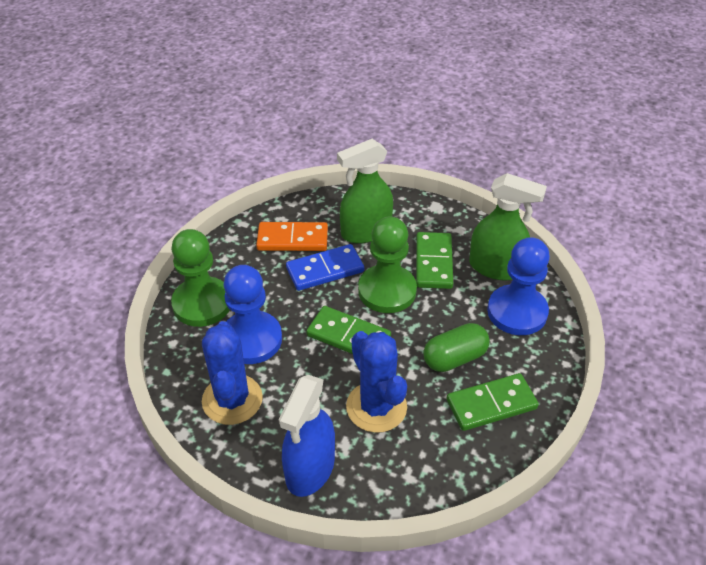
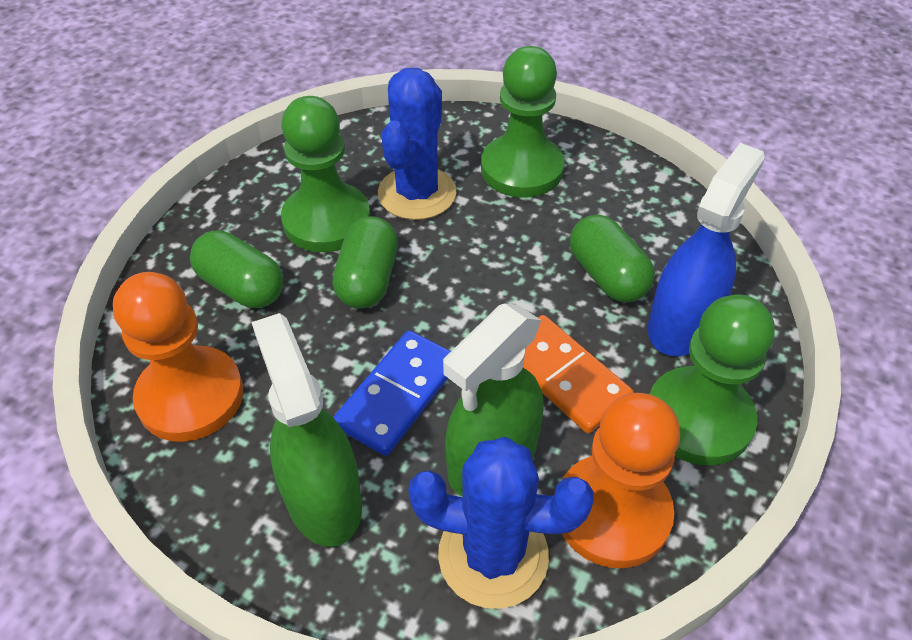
blue pawn: [224,265,282,364] [487,237,550,335] = 2 -> none = 0
green capsule: [423,323,490,372] = 1 -> [190,230,283,308] [332,216,398,309] [570,215,655,302] = 3
green domino: [306,306,391,354] [416,232,453,289] [447,373,539,431] = 3 -> none = 0
green pawn: [171,229,230,327] [358,216,417,313] = 2 -> [281,96,370,252] [481,46,565,197] [650,294,775,465] = 3
orange pawn: none = 0 -> [113,272,243,442] [562,393,680,568] = 2

